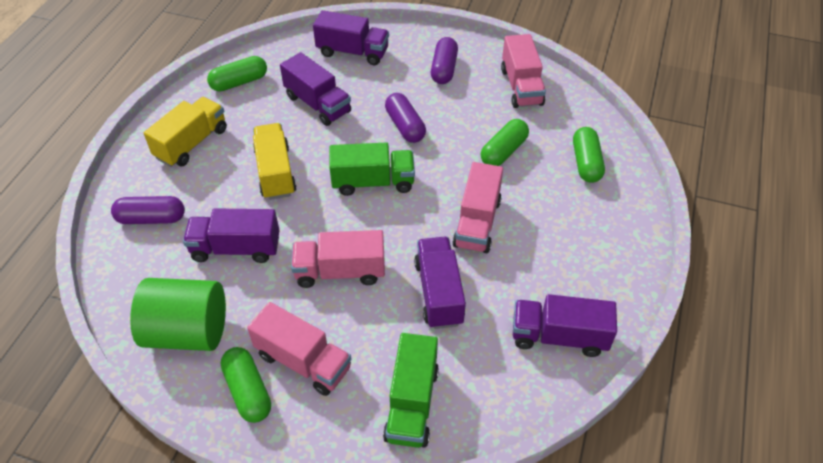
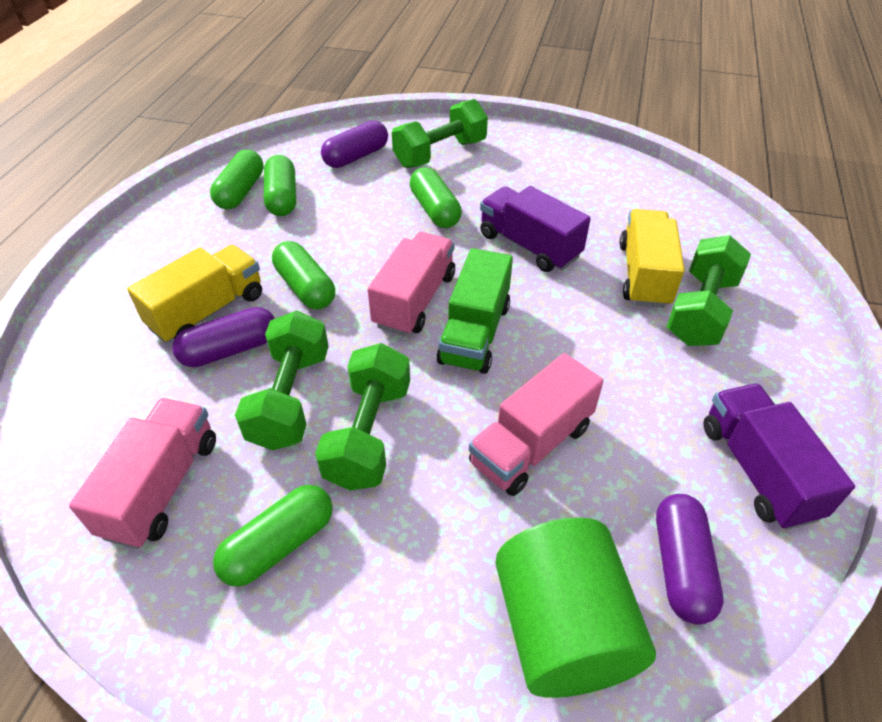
green capsule: [207,56,267,92] [221,347,271,423] [481,119,529,166] [573,127,605,183] = 4 -> [210,149,263,210] [213,485,333,587] [264,155,296,216] [272,241,335,309] [410,167,462,228] = 5
green dumbbell: none = 0 -> [235,311,329,451] [315,343,410,491] [392,99,488,168] [666,235,751,346] = 4
green truck: [329,143,415,196] [383,333,439,448] = 2 -> [437,248,513,374] = 1
pink truck: [247,302,351,396] [291,230,385,288] [452,162,503,253] [501,34,546,108] = 4 -> [69,398,216,549] [368,232,455,336] [469,353,604,496] = 3
purple truck: [183,208,280,263] [280,52,351,126] [313,10,389,65] [414,237,466,329] [513,294,617,357] = 5 -> [480,186,591,272] [703,384,855,530] = 2

